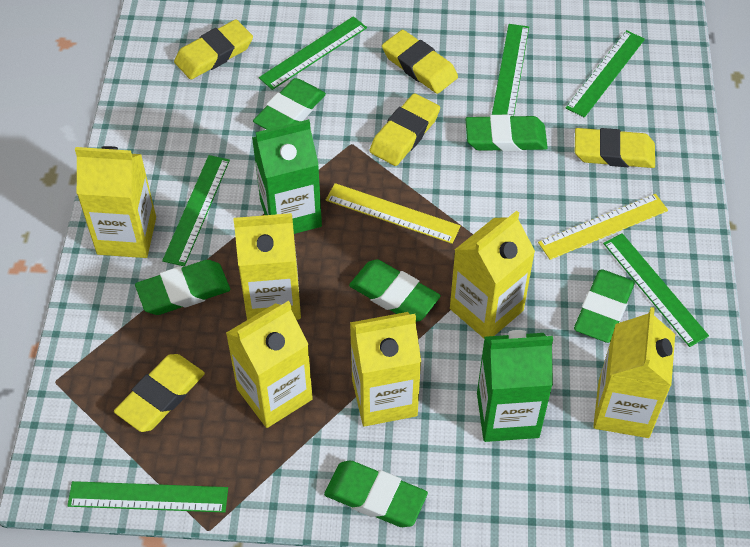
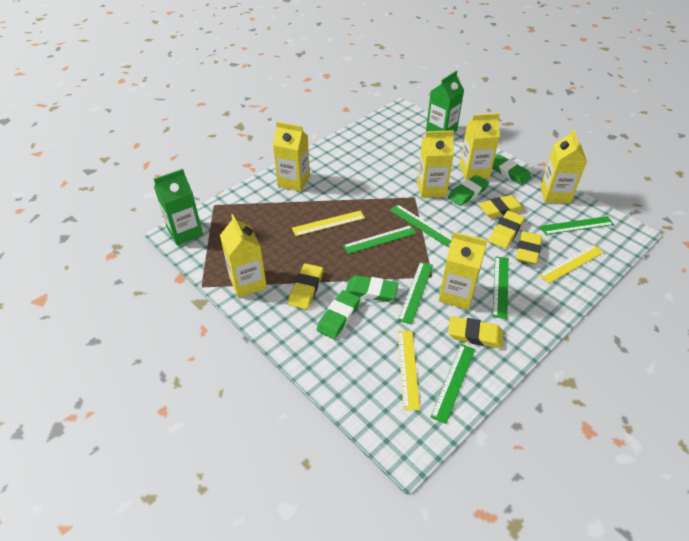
green eraser: [135,260,230,315] [253,78,326,130] [324,460,428,527] [349,259,441,322] [465,115,548,152] [574,269,635,343] = 6 -> [317,290,361,339] [346,275,399,302] [448,175,489,206] [492,155,531,185] = 4
yellow ruler: [326,183,461,244] [538,194,668,260] = 2 -> [292,210,365,236] [398,331,420,410] [539,244,604,283] = 3

